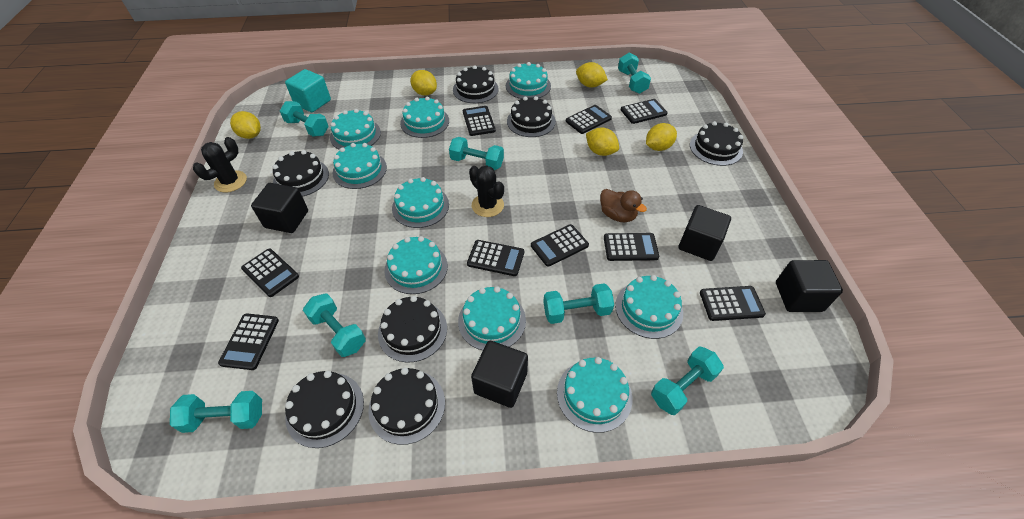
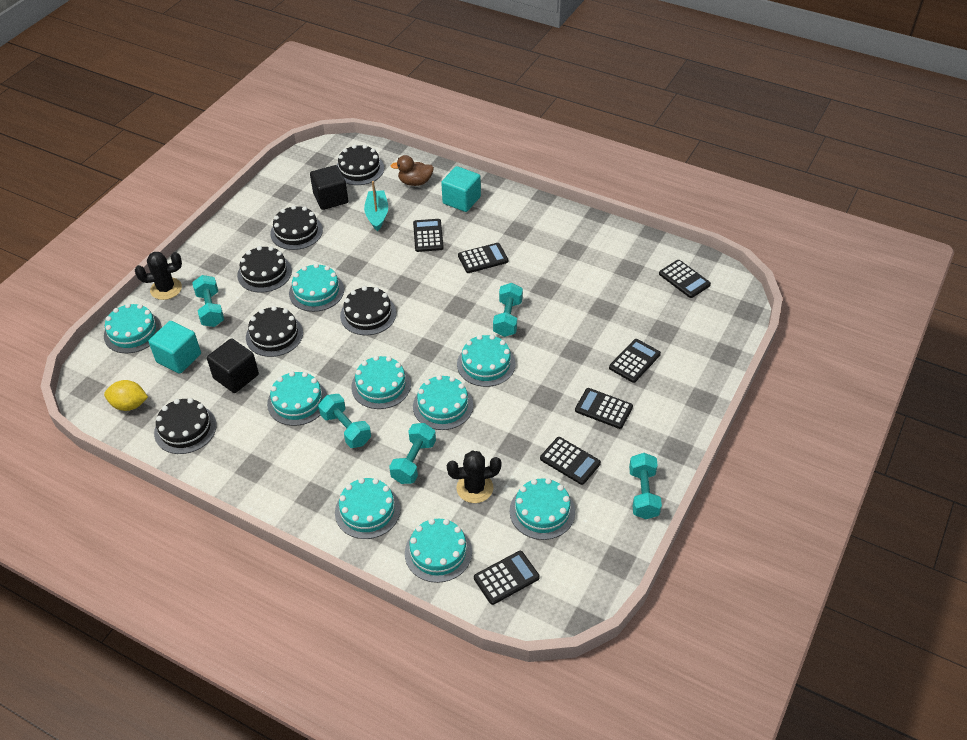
black cake: [273,150,329,197] [285,371,364,448] [368,367,445,445] [378,296,447,363] [453,65,498,103] [507,96,556,137] [690,121,743,166] = 7 -> [154,398,217,454] [237,246,292,293] [246,306,303,357] [270,205,323,250] [337,144,384,185] [340,286,396,335] = 6
black calculator: [218,313,279,370] [241,248,299,297] [463,106,496,136] [467,240,524,276] [531,224,589,267] [566,105,612,134] [604,233,659,261] [621,99,668,124] [700,286,766,321] = 9 -> [413,219,444,252] [458,243,508,273] [474,551,540,605] [540,437,601,485] [575,388,633,429] [609,339,661,383] [659,260,711,298] = 7
black cube: [251,183,308,233] [471,341,528,408] [679,205,731,261] [776,260,843,312] = 4 -> [207,338,259,393] [310,165,348,210] = 2
turquoise boat: none = 0 -> [364,181,388,231] = 1
turquoise cube: [285,69,331,112] = 1 -> [148,321,201,374] [441,166,481,212] = 2
turquoise dumbbell: [170,391,262,433] [280,101,329,137] [303,294,366,357] [449,137,504,170] [543,283,614,324] [618,53,651,94] [651,346,724,415] = 7 -> [192,275,224,327] [318,394,371,448] [389,423,436,484] [493,283,523,337] [629,453,662,519] = 5
yellow lemon: [230,111,261,139] [410,70,437,96] [576,62,608,87] [586,128,619,156] [646,123,677,151] = 5 -> [104,380,148,411] = 1

